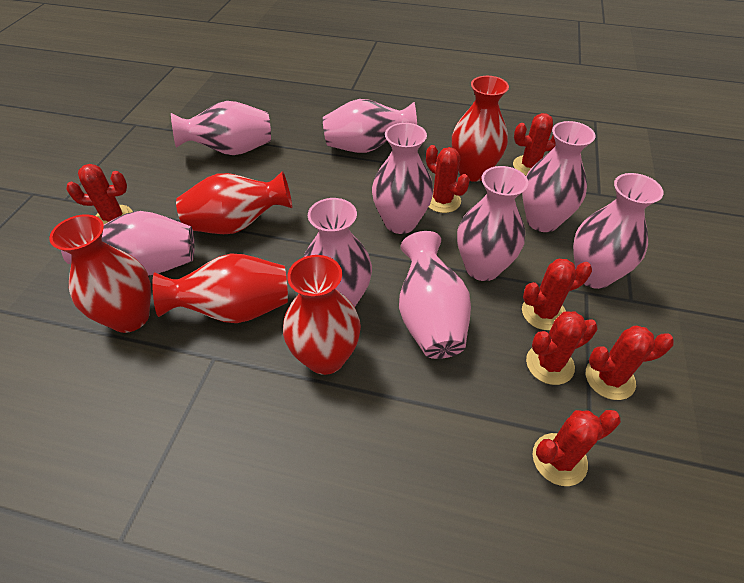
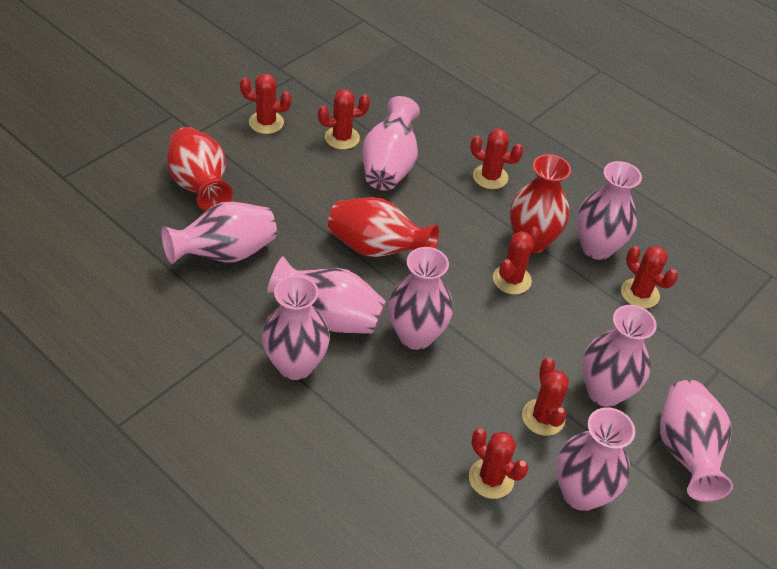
red vase: [49,214,151,333] [152,253,288,323] [176,171,292,234] [283,255,361,375] [452,76,509,182] = 5 -> [167,127,233,211] [328,197,439,257] [510,154,571,253] = 3

